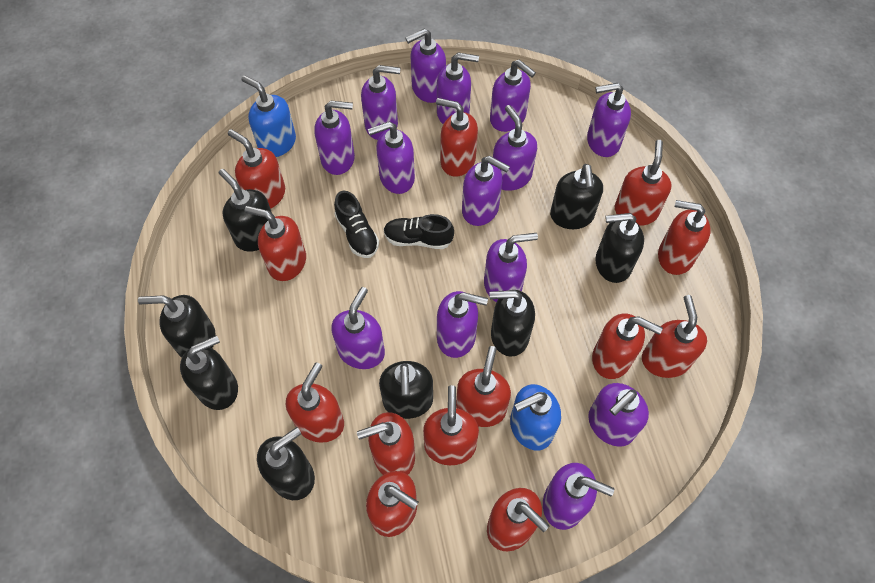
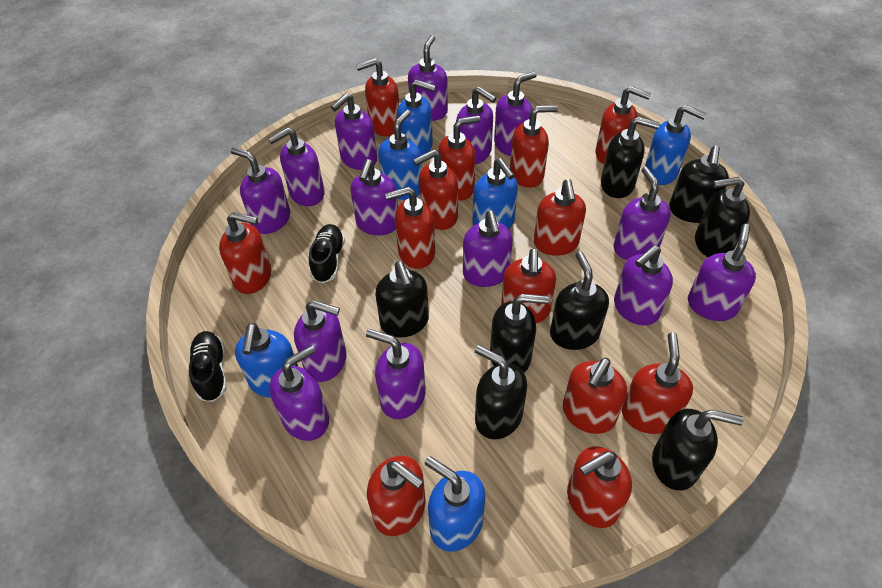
blue soap dispenser: [241,75,296,157] [510,384,561,451] = 2 -> [235,323,298,398] [378,109,422,200] [397,80,436,155] [425,456,485,552] [472,158,518,229] [645,105,707,185] = 6

